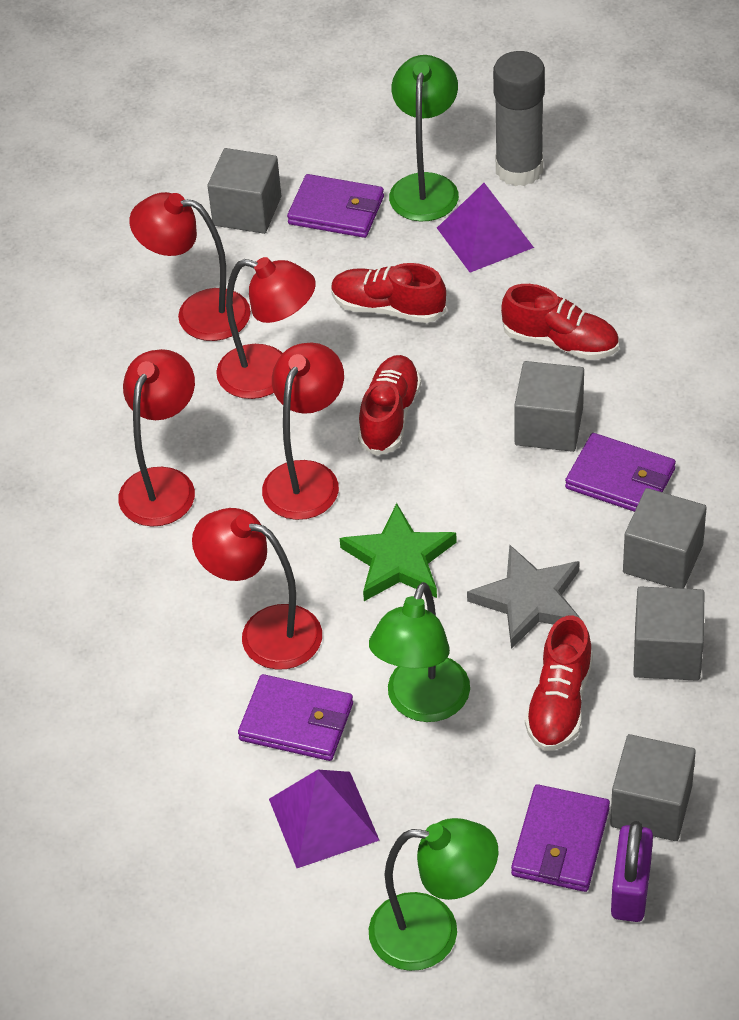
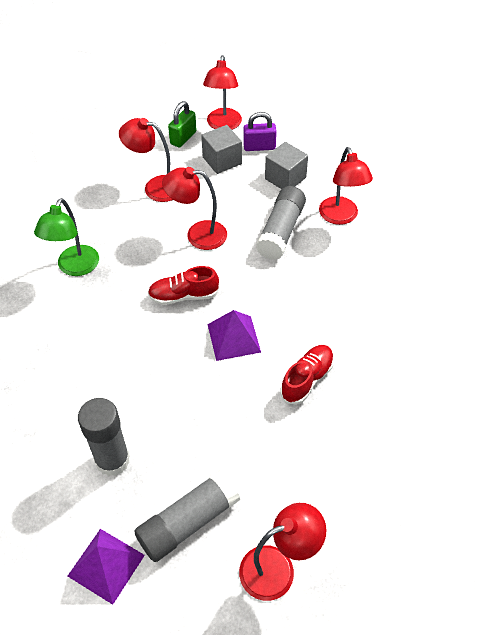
green lamp: [369,582,470,722] [369,818,499,971] [389,55,459,221] = 3 -> [34,198,99,276] = 1
green padlock: none = 0 -> [168,101,196,148] = 1
green star: [340,503,457,601] = 1 -> none = 0
grey cube: [207,148,281,234] [514,361,584,452] [610,734,696,841] [623,488,707,589] [633,587,705,681] = 5 -> [201,125,242,174] [265,142,308,189] = 2
grey glue stick: [493,51,545,186] = 1 -> [78,398,130,476] [134,470,240,562] [256,186,306,260] = 3
grey star: [467,544,582,649] = 1 -> none = 0
purple wallet: [238,674,353,761] [287,174,384,238] [511,784,610,892] [565,433,676,512] = 4 -> none = 0
red shoe: [331,263,447,323] [358,355,421,456] [501,284,619,360] [525,615,593,751] = 4 -> [148,266,219,305] [280,345,334,405] = 2

